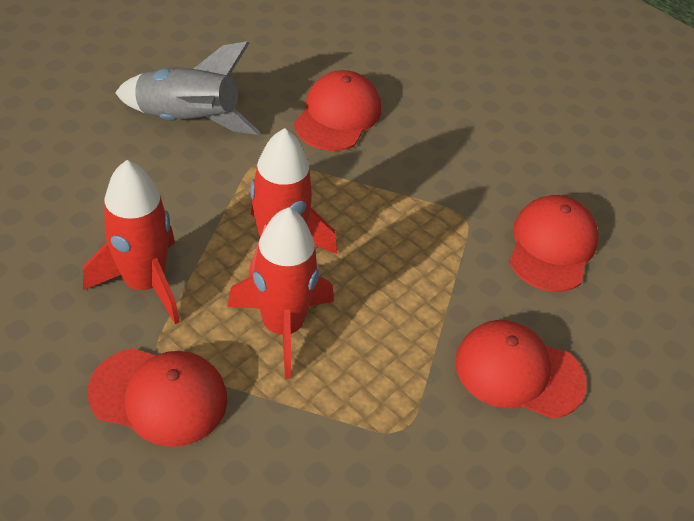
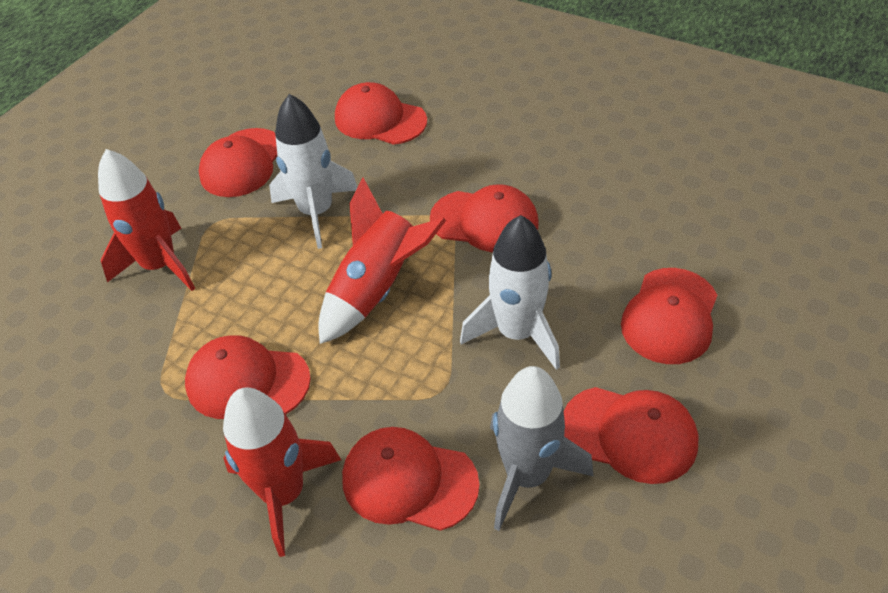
red cap: [88,348,227,447] [294,70,381,151] [455,320,587,419] [509,195,598,292] = 4 -> [185,335,311,419] [199,128,278,197] [335,82,427,145] [342,427,479,531] [430,184,539,252] [563,387,698,484] [621,268,717,364] = 7
white rocket: none = 0 -> [269,94,358,249] [460,215,560,370] = 2

